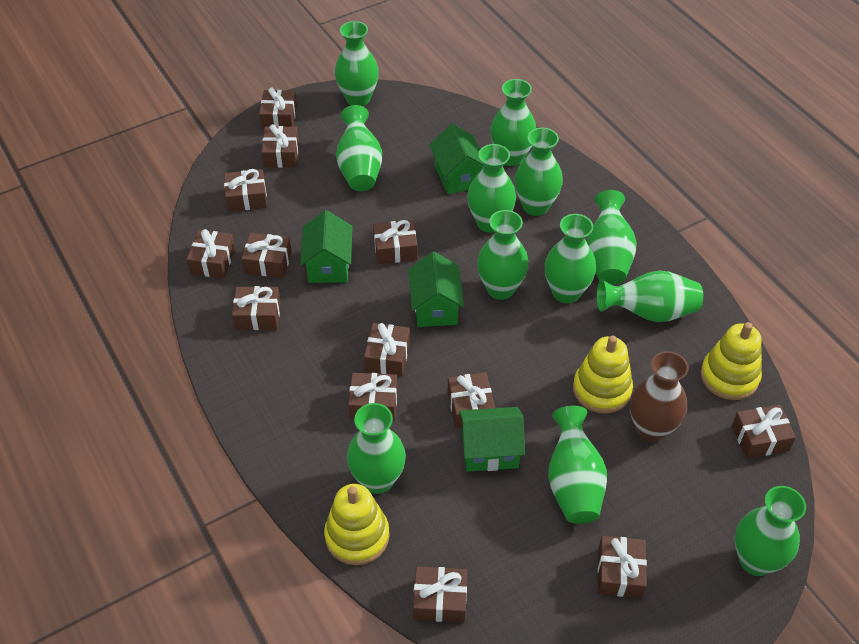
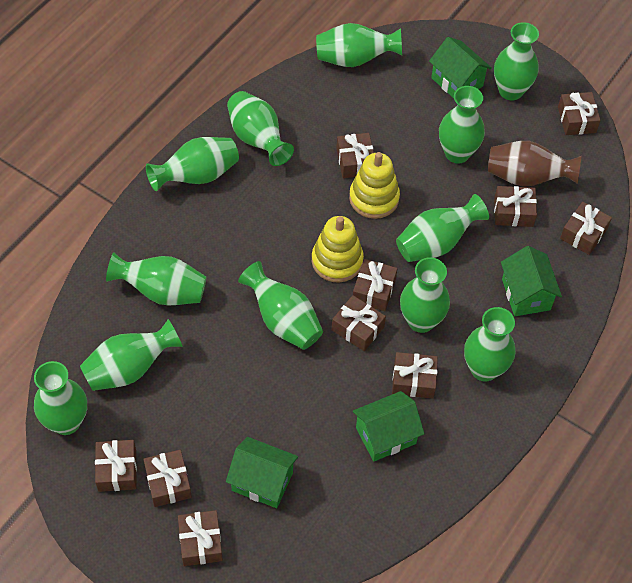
brown gift: [187,229,235,279] [224,169,267,212] [232,286,281,330] [241,233,292,278] [259,88,297,129] [262,124,299,168] [348,373,398,421] [364,323,410,376] [373,220,418,264] [413,566,467,623] [448,372,495,428] [598,536,647,598] [732,405,796,459] = 13 -> [95,440,137,492] [143,450,192,507] [178,510,223,566] [332,295,386,351] [336,133,374,178] [353,259,398,311] [392,352,438,399] [494,186,537,227] [558,92,601,135] [560,202,612,255] = 10
yellow stacking toy: [324,484,390,565] [573,335,633,414] [701,322,762,400] = 3 -> [312,216,364,283] [349,152,400,219] = 2

